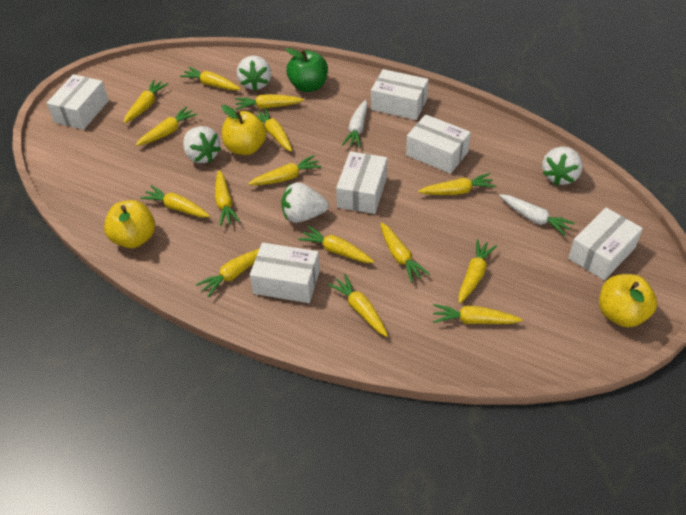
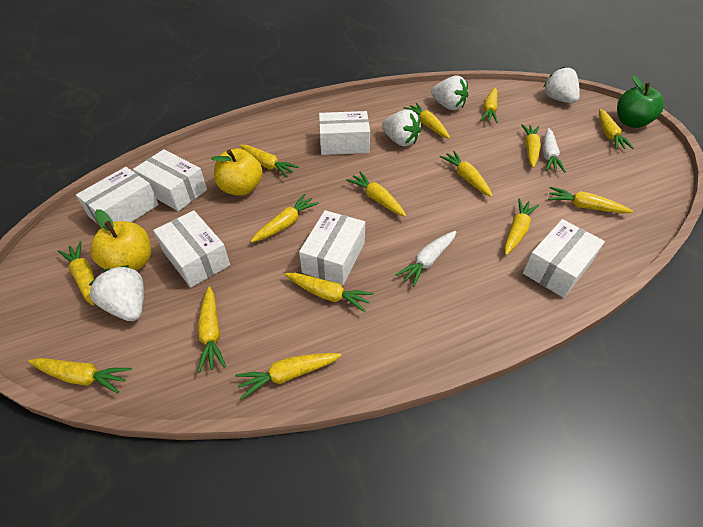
yellow apple: [104,200,155,248] [222,105,267,155] [599,274,657,327] = 3 -> [90,209,151,271] [211,148,263,196] = 2

